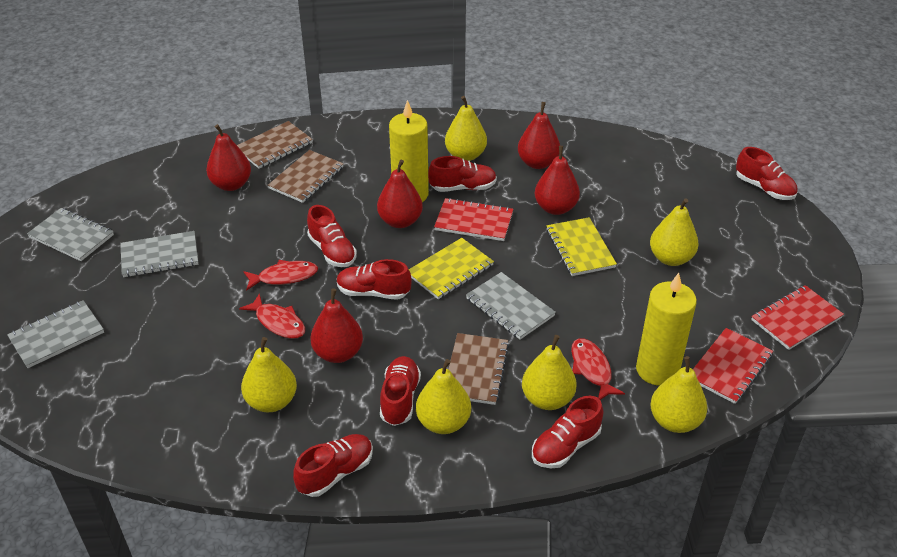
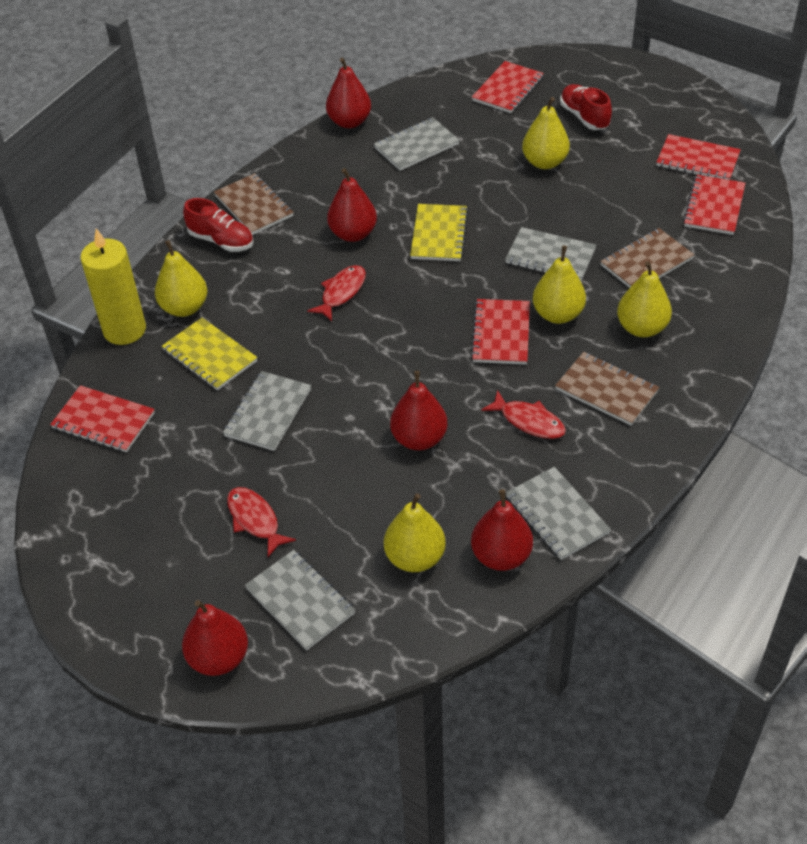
grey notebook: [7,300,104,368] [27,208,114,261] [120,231,198,277] [466,272,556,339] = 4 -> [223,371,311,451] [245,550,355,650] [374,117,460,171] [505,227,596,281] [506,467,611,560] = 5
red notebook: [434,198,513,241] [693,328,773,404] [751,285,844,350] = 3 -> [50,385,155,452] [471,299,530,365] [472,61,544,113] [656,134,741,180] [683,174,746,235] = 5
red shoe: [293,434,373,497] [307,205,357,267] [337,259,412,300] [380,356,421,426] [428,156,497,192] [532,396,603,468] [736,147,798,200] = 7 -> [183,198,254,252] [560,84,612,130] = 2
yellow candle: [389,100,429,202] [636,273,697,386] = 2 -> [81,228,146,345] = 1
yellow pear: [241,337,297,412] [416,359,471,434] [445,96,487,161] [522,335,577,410] [650,198,698,266] [650,356,707,433] = 6 -> [155,240,207,317] [384,493,446,572] [522,97,570,169] [533,245,586,324] [617,261,672,337] = 5

